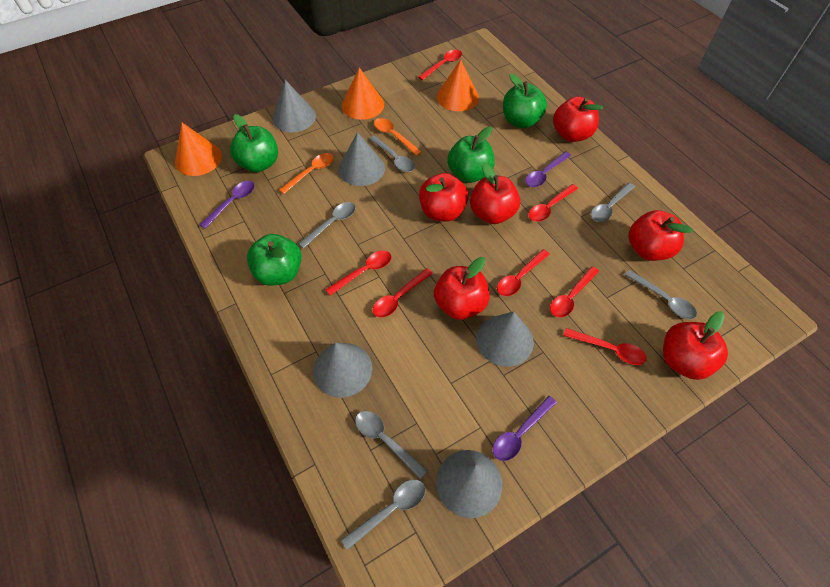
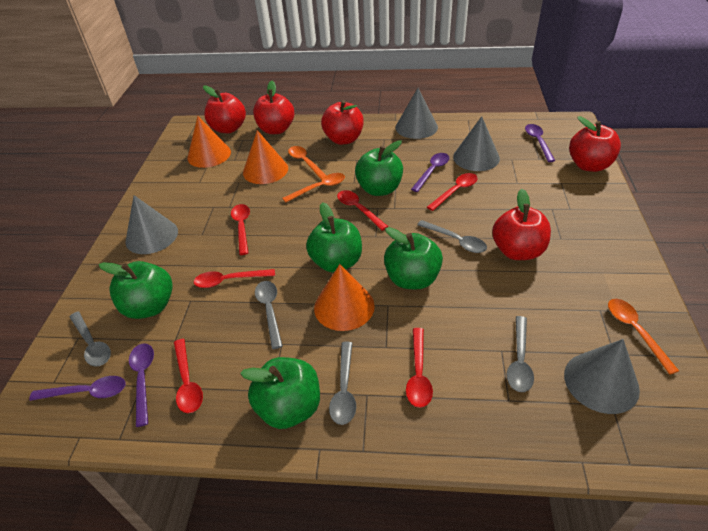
green apple: [230,114,278,172] [247,234,302,285] [447,126,495,183] [503,74,547,128] = 4 -> [99,261,173,319] [240,357,320,429] [306,202,362,272] [355,140,403,196] [384,227,443,289] = 5
grey cone: [272,80,316,133] [313,343,372,398] [338,132,385,186] [436,450,502,518] [476,311,534,367] = 5 -> [126,195,178,254] [396,88,438,139] [453,116,500,171] [564,339,640,414] = 4
grey spoon: [298,202,356,249] [341,480,425,550] [355,411,428,479] [369,136,415,172] [591,183,635,222] [625,270,697,319] = 6 -> [69,311,111,367] [255,281,283,349] [329,342,356,425] [417,220,487,253] [507,316,534,392] = 5
orange spoon: [279,153,334,194] [374,118,422,156] = 2 -> [282,173,345,203] [288,146,327,180] [608,299,679,375] = 3
purple spoon: [200,181,255,228] [493,396,557,461] [525,151,571,187] = 3 -> [29,376,125,401] [129,344,154,427] [411,153,449,192] [525,124,555,162] = 4
red apple: [419,173,469,222] [434,257,490,320] [470,162,520,224] [553,97,603,142] [628,210,693,261] [663,311,728,380] = 6 -> [203,86,246,133] [253,81,294,134] [321,100,364,145] [492,189,551,260] [569,116,621,172] = 5
red spoon: [325,251,391,296] [373,268,433,318] [418,50,462,80] [497,249,550,296] [529,184,578,222] [550,266,599,317] [563,328,647,365] = 7 -> [174,339,203,413] [194,269,275,288] [231,204,250,255] [337,190,388,231] [406,328,433,408] [427,173,478,211] = 6

